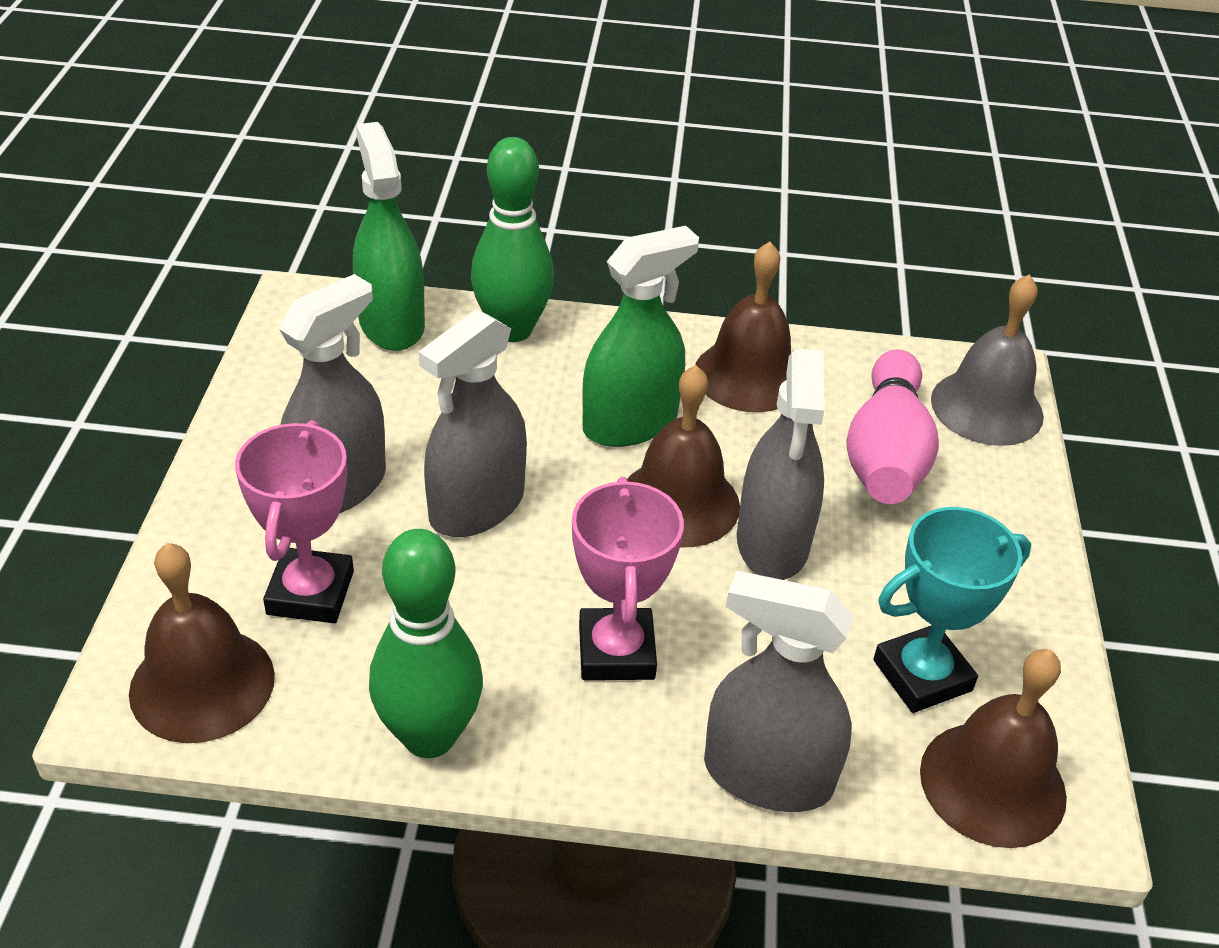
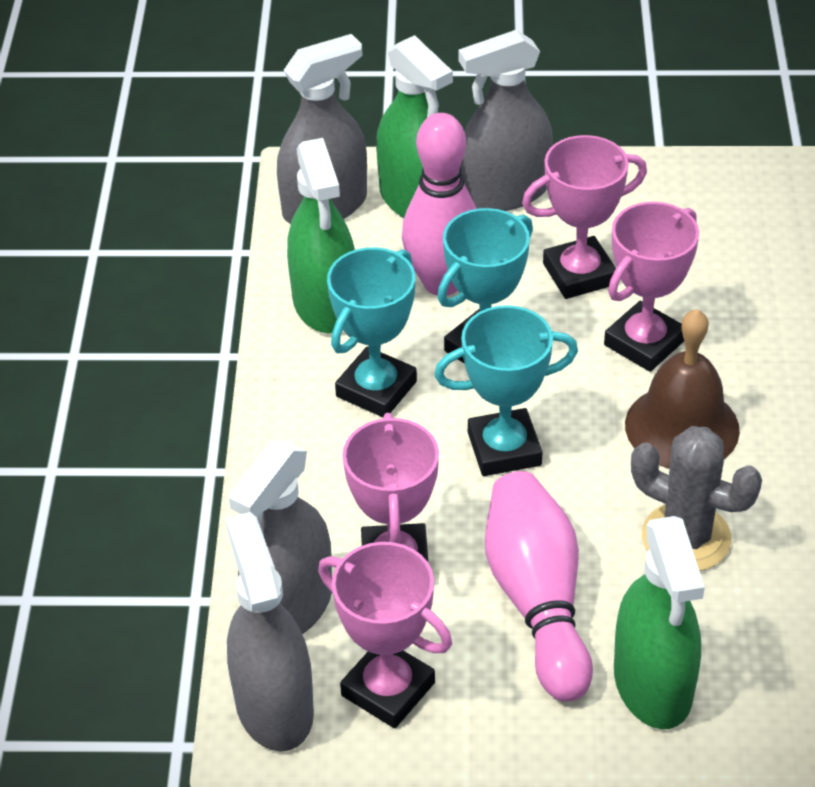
brown bell: [129,543,275,743] [627,365,740,548] [695,242,791,412] [920,649,1067,848] = 4 -> [625,309,740,469] = 1
green bowling pin: [369,529,483,758] [471,137,554,342] = 2 -> none = 0
green spray bottle: [353,122,425,351] [582,226,699,447] = 2 -> [287,138,355,334] [376,35,453,218] [614,516,705,729] = 3
grey bell: [931,274,1044,446] = 1 -> none = 0
grey cactus: none = 0 -> [631,426,762,571] = 1
pink bowling pin: [846,349,939,504] = 1 -> [402,113,477,296] [485,471,593,702] = 2
pink trophy: [235,420,354,623] [572,477,684,680] = 2 -> [318,542,452,728] [342,413,439,562] [522,135,647,299] [604,202,699,372] = 4
turquoise trophy: [873,507,1031,713] = 1 -> [327,247,417,417] [434,305,578,476] [437,208,533,363] = 3

